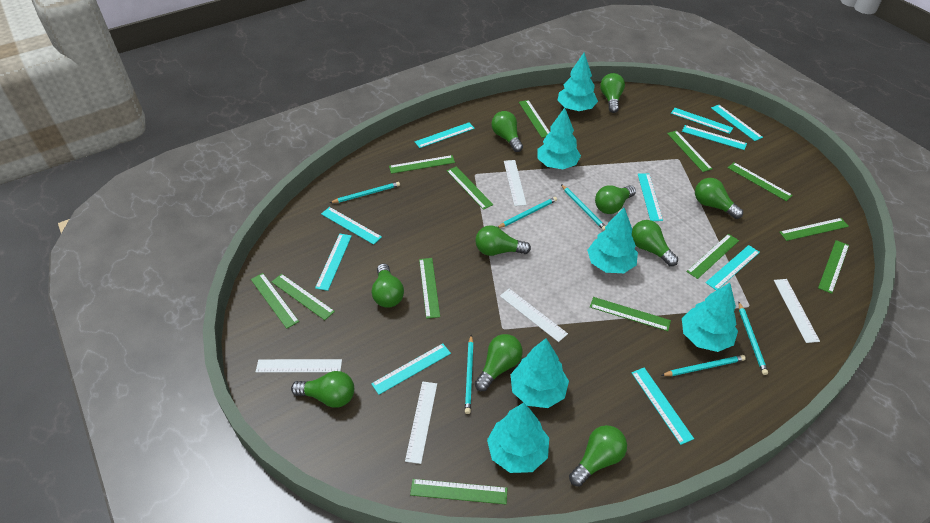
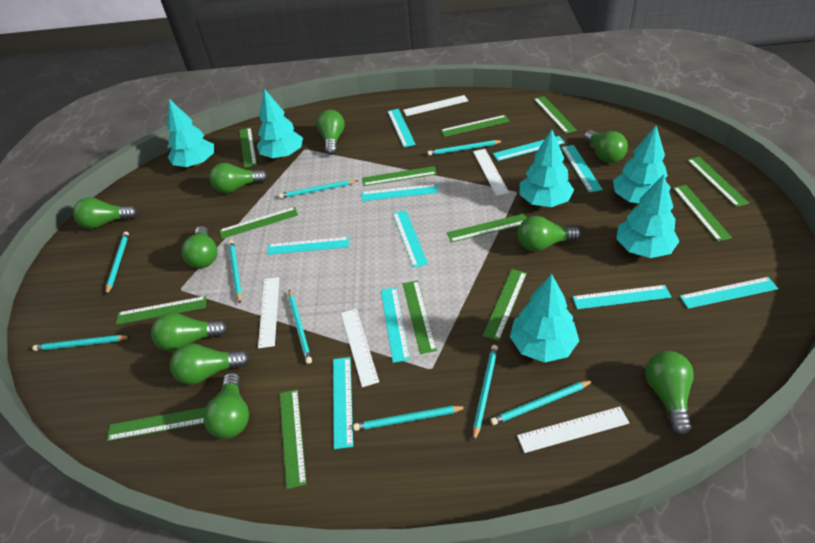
turquoise pencil: [330,182,400,203] [465,335,474,414] [498,197,557,228] [561,184,606,231] [661,355,746,376] [738,302,768,375] = 6 -> [32,335,131,351] [106,232,129,295] [228,240,242,303] [279,180,359,198] [288,290,312,364] [353,406,467,431] [428,140,503,156] [473,345,498,441] [490,380,594,425] = 9

